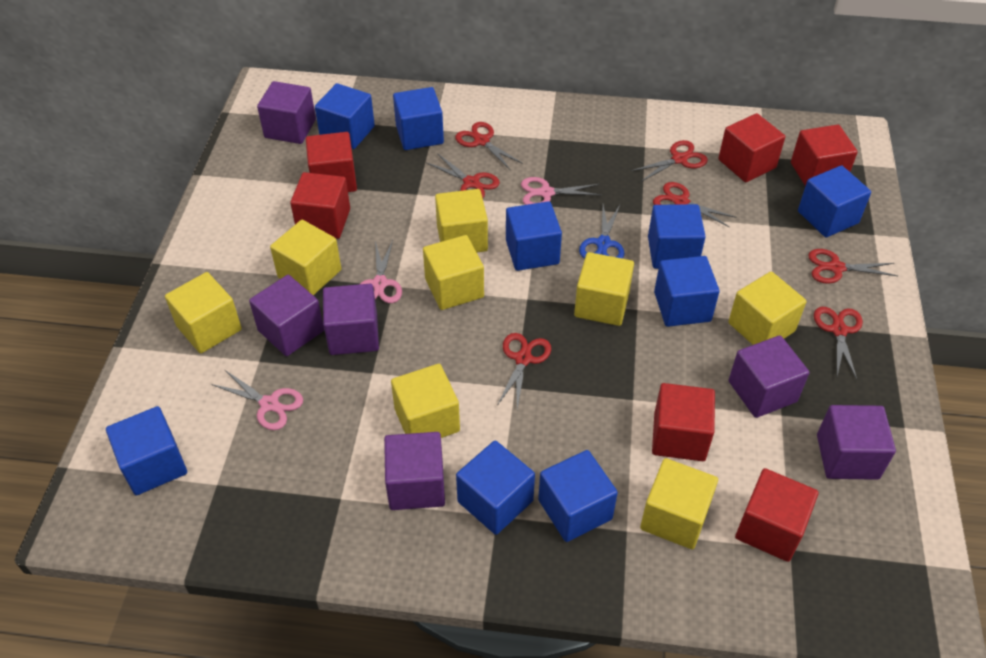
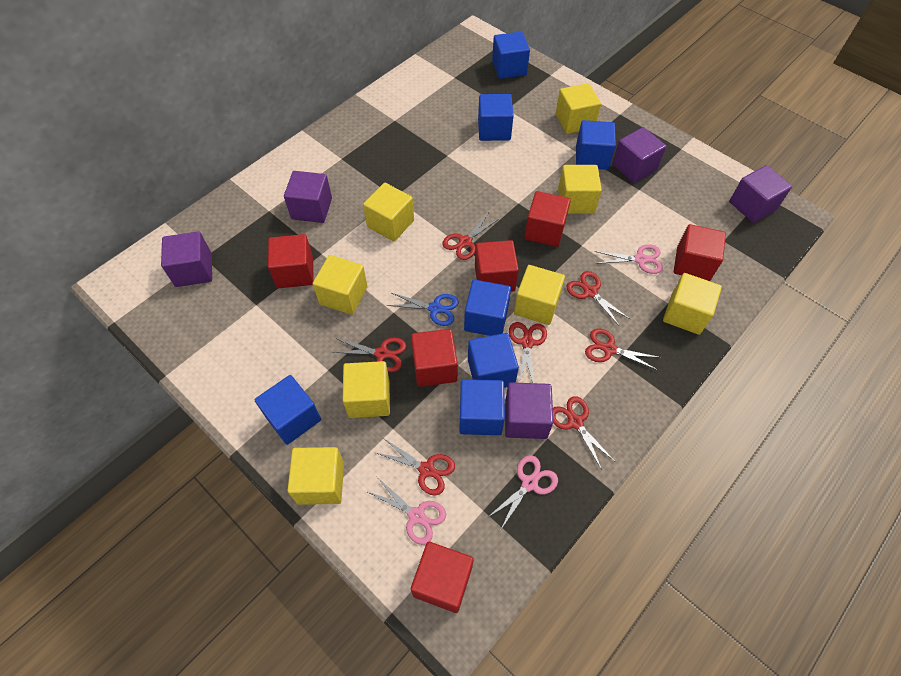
blue cube: [106,406,187,495] [315,83,375,149] [393,87,444,150] [456,441,535,535] [506,201,562,271] [538,450,618,542] [648,204,706,269] [654,256,720,327] [798,165,871,237] = 9 -> [255,375,321,445] [459,379,505,435] [464,280,511,336] [468,333,519,388] [478,94,514,141] [492,32,530,79] [576,120,616,170] = 7
purple cube: [249,275,324,356] [257,81,316,144] [323,284,379,355] [384,432,445,510] [729,335,809,418] [817,405,896,480] = 6 -> [161,231,212,287] [284,171,332,223] [505,382,553,439] [612,127,666,183] [729,165,792,223] = 5

